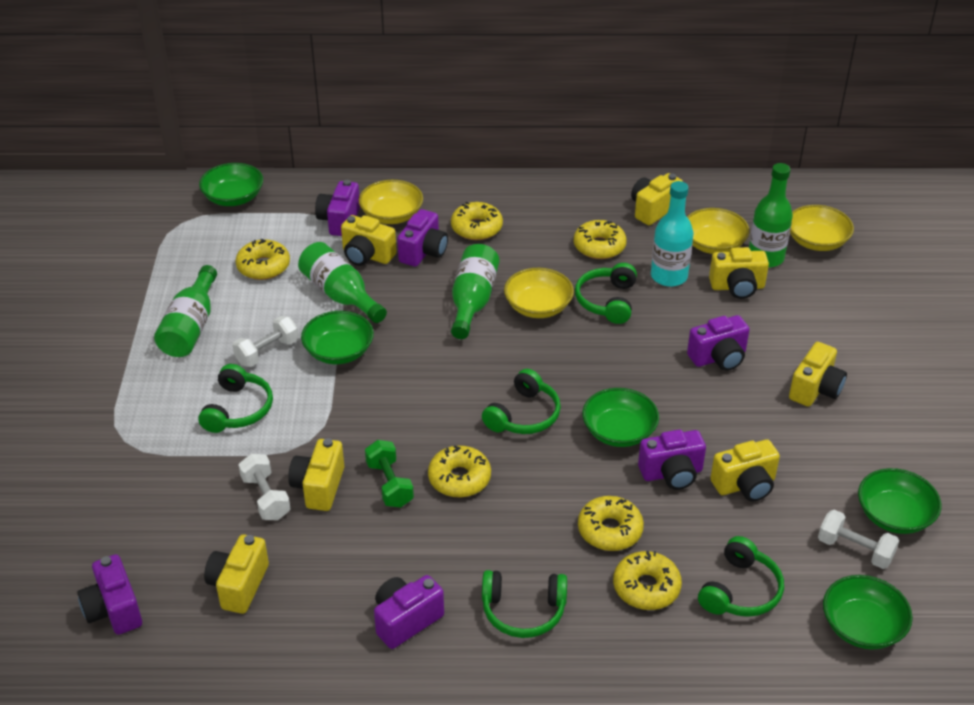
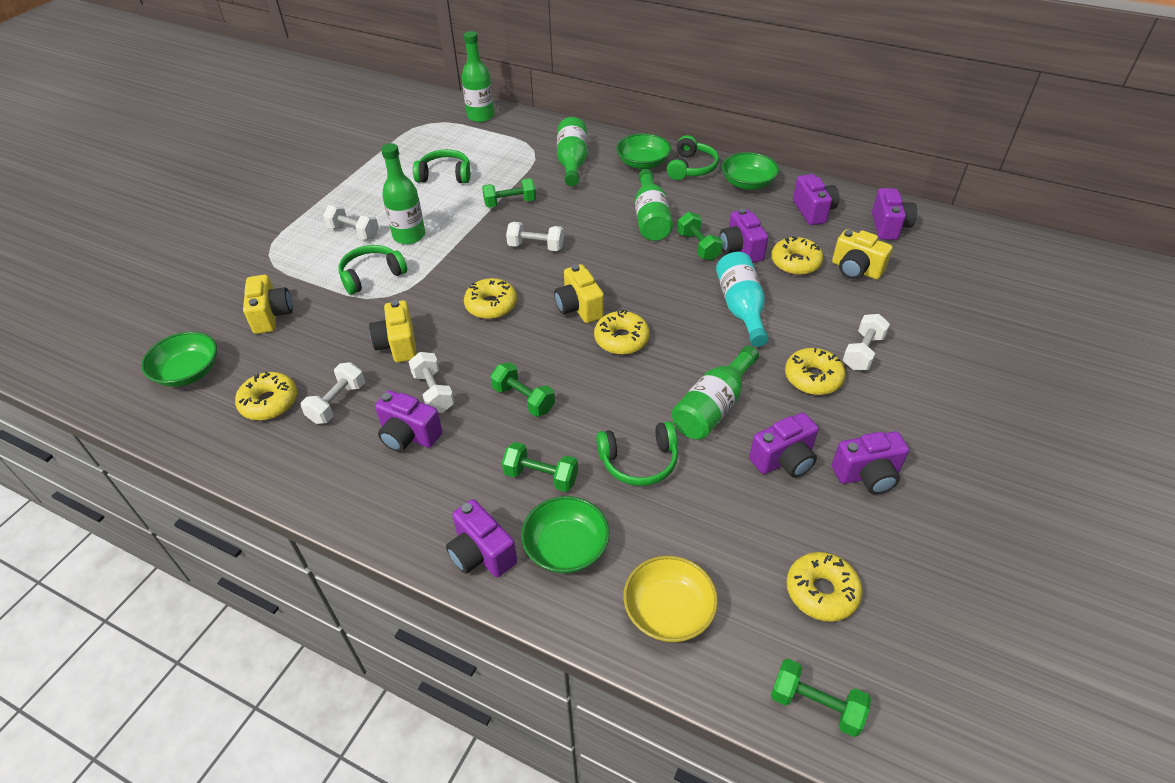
green bottle: [154,265,217,357] [298,242,387,323] [451,244,499,339] [749,163,793,268] = 4 -> [381,143,425,244] [462,31,494,122] [557,117,587,186] [635,169,673,241] [671,346,759,440] = 5
green bowl: [199,163,263,206] [301,311,374,364] [582,388,659,447] [823,575,913,650] [858,468,941,534] = 5 -> [141,332,217,387] [521,496,609,573] [616,133,671,170] [722,152,779,190] = 4
green dumbbell: [365,440,414,507] = 1 -> [482,178,536,208] [490,362,555,417] [502,442,578,492] [677,212,723,261] [771,659,871,737] = 5
green headphones: [198,364,273,433] [482,369,561,434] [482,570,567,638] [575,263,637,324] [698,536,784,617] = 5 -> [338,245,407,295] [413,149,470,183] [596,421,678,486] [667,135,719,180] = 4
purple camera: [77,554,142,635] [315,180,360,236] [374,575,444,649] [397,209,448,267] [638,429,706,490] [687,315,750,371] = 6 -> [375,390,443,452] [446,499,517,577] [719,208,768,263] [749,412,819,478] [793,174,840,225] [832,431,909,494] [872,188,917,240] = 7
white dumbbell: [232,316,299,367] [238,454,291,520] [818,510,899,569] = 3 -> [301,362,365,424] [323,205,379,239] [408,352,454,413] [506,222,564,251] [843,314,890,370] = 5
yellow bowl: [359,180,423,224] [504,268,574,318] [687,208,749,254] [790,205,854,251] = 4 -> [623,555,718,642] = 1
yellow camera: [204,534,269,614] [288,438,344,511] [341,215,397,266] [631,173,683,225] [709,247,769,299] [710,439,780,501] [789,342,847,407] = 7 -> [243,275,292,334] [369,300,417,363] [554,264,604,323] [832,229,893,279] = 4

